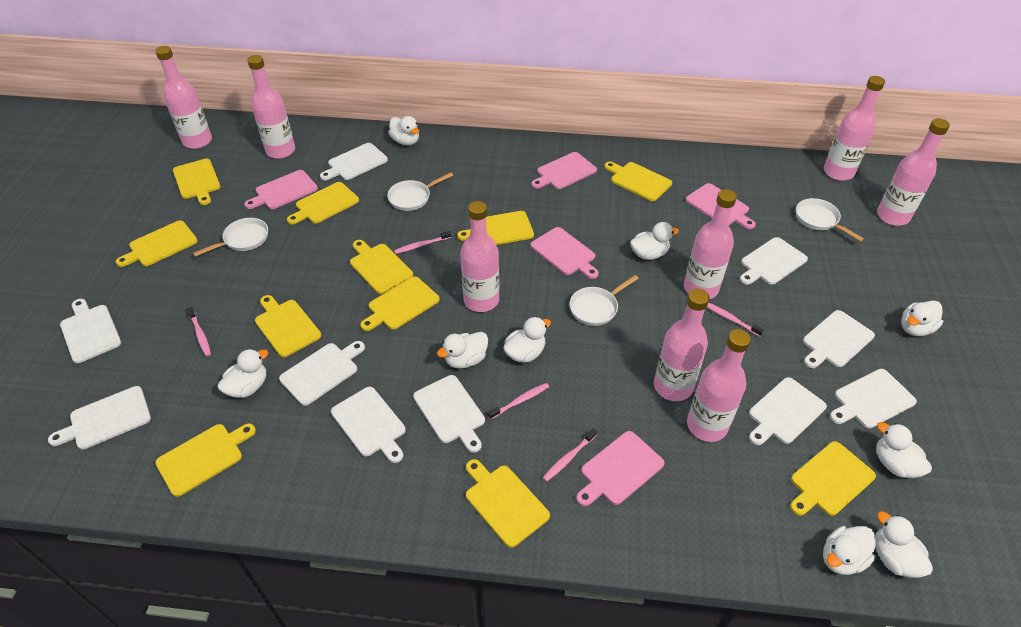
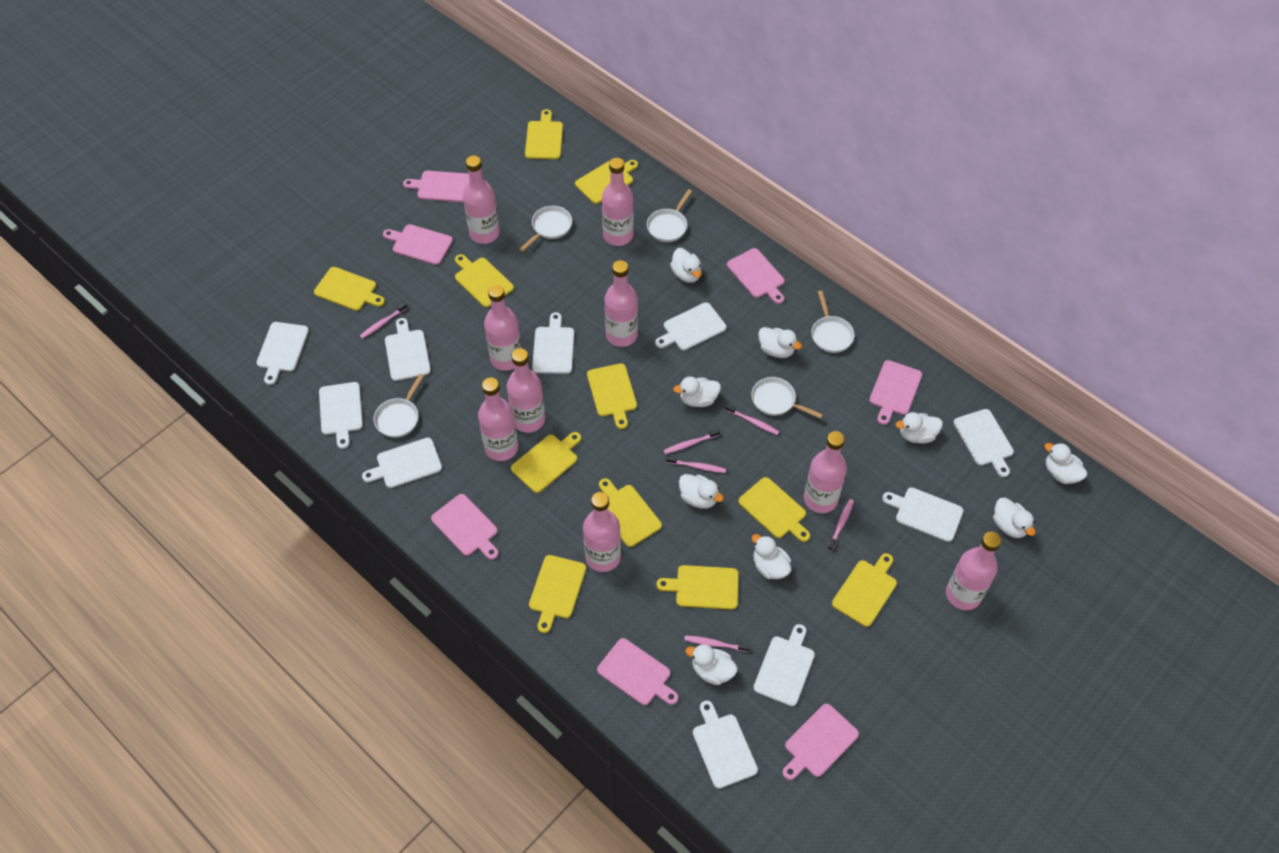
pink bottle: [155,46,212,149] [247,55,295,159] [460,201,499,312] [654,289,710,401] [684,189,737,299] [687,329,751,442] [824,76,885,181] [877,118,950,226] = 8 -> [463,156,500,244] [478,378,518,461] [484,285,522,371] [507,348,545,433] [583,492,621,572] [602,158,634,246] [604,260,638,347] [804,431,847,513] [946,532,1001,610] = 9
pink cutting board: [244,170,318,209] [531,152,597,189] [531,227,599,279] [576,431,665,506] [686,183,756,229] = 5 -> [383,224,453,265] [403,171,469,202] [431,494,499,560] [597,638,678,705] [727,248,785,304] [782,703,859,780] [869,360,922,425] = 7
pink toothbrush: [187,307,211,356] [394,231,451,254] [488,383,549,420] [543,428,597,482] [707,303,764,337] = 5 -> [360,302,407,339] [664,429,720,454] [666,456,726,473] [684,635,750,652] [725,404,779,435] [827,499,854,551] = 6
white pan: [193,218,268,257] [387,172,453,211] [570,275,639,326] [796,198,864,242] = 4 -> [374,374,424,438] [519,206,572,252] [647,189,692,242] [751,377,823,419] [811,291,854,353] = 5

